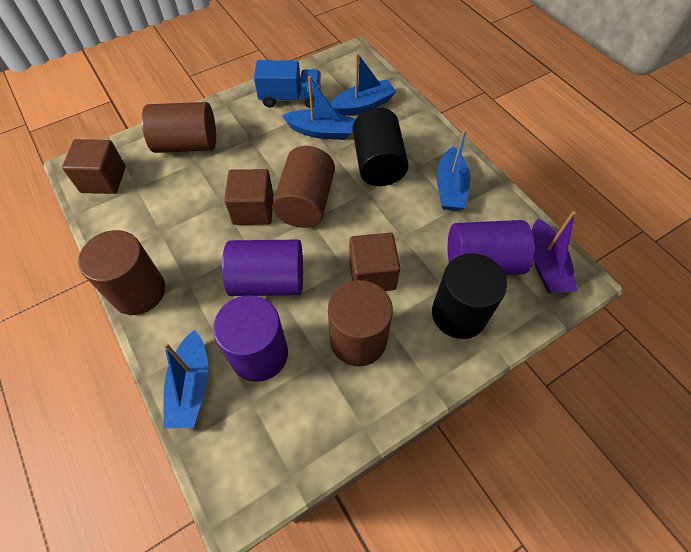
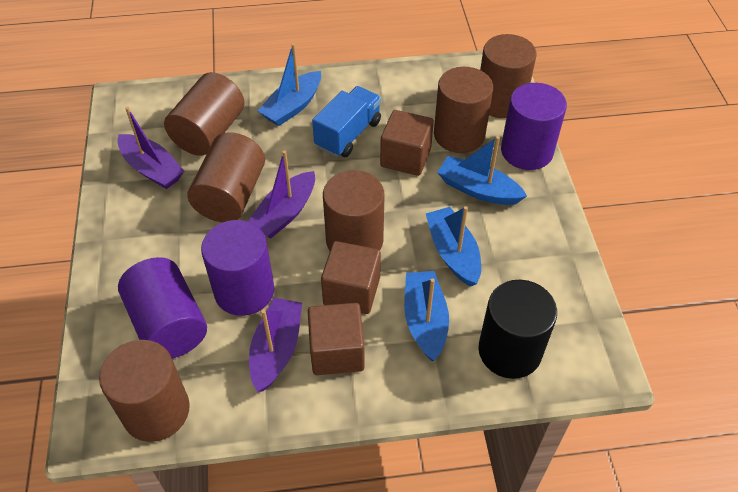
black cylinder: [353,108,409,186] [432,253,507,339] = 2 -> [478,280,557,379] = 1
brown cylinder: [78,230,165,315] [142,102,216,153] [272,146,335,228] [328,280,393,366] = 4 -> [99,340,190,442] [164,72,245,156] [187,132,265,223] [323,170,384,251] [434,67,493,153] [480,34,536,118] = 6
purple boat: [532,211,577,293] = 1 -> [117,107,184,189] [248,150,315,238] [249,297,302,392] = 3

